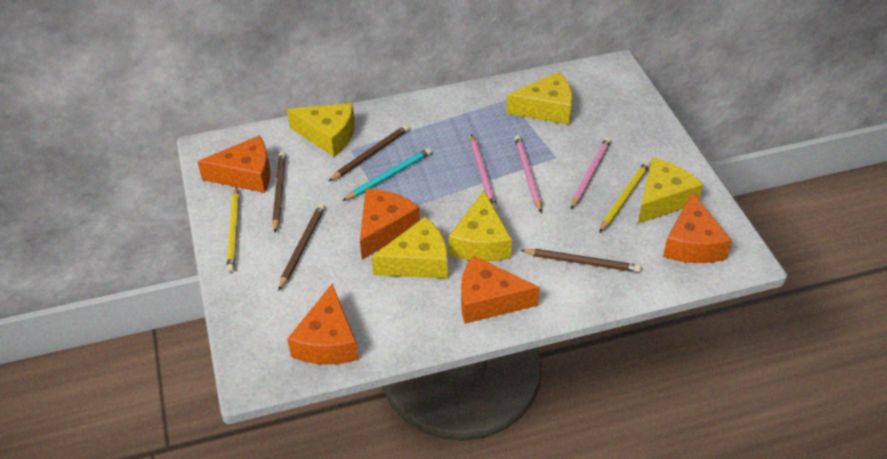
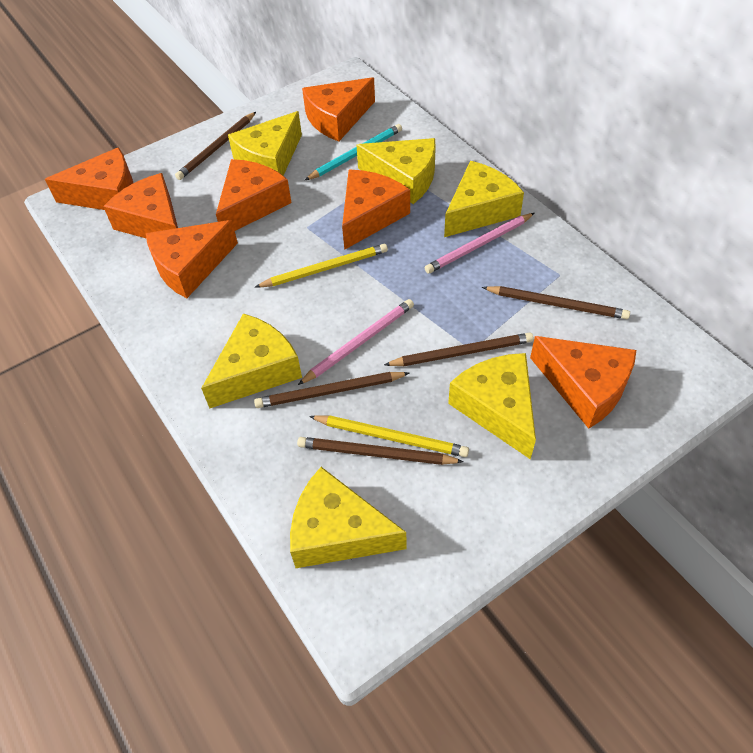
brown pencil: [272,152,286,232] [278,204,325,291] [329,125,409,181] [520,249,641,272] = 4 -> [175,112,256,180] [254,372,409,408] [297,437,464,465] [384,333,533,366] [482,286,630,319] = 5
orange cheese: [197,135,270,193] [287,284,358,365] [360,189,420,259] [461,256,540,324] [663,191,732,263] = 5 -> [45,147,133,210] [103,173,178,238] [146,220,238,298] [216,159,292,231] [302,77,375,141] [342,170,410,250] [530,336,636,429] = 7
pink pencil: [471,134,497,210] [514,135,542,212] [571,138,611,209] = 3 -> [298,299,414,385] [425,213,534,274] = 2
yellow cheese: [287,103,355,157] [371,217,448,278] [448,191,512,262] [506,72,573,125] [638,158,703,224] = 5 -> [201,313,302,409] [228,111,302,176] [290,467,406,568] [356,138,436,204] [444,161,524,237] [448,353,536,460] = 6

